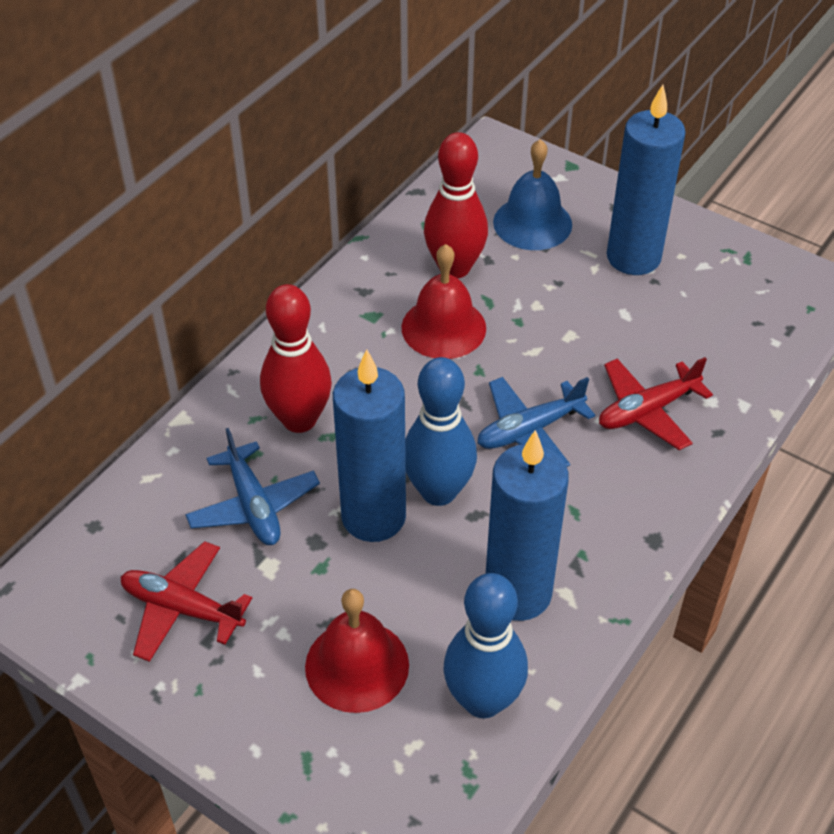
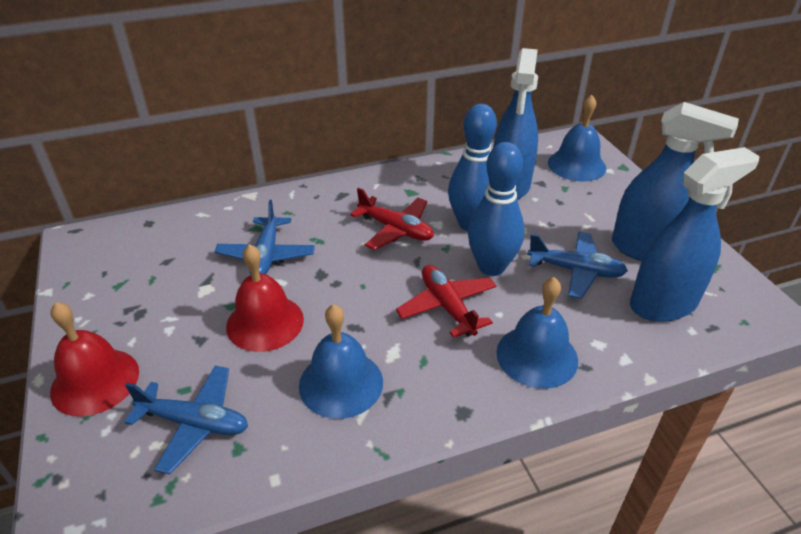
blue bell: [493,139,572,250] = 1 -> [299,304,383,419] [496,277,578,389] [548,95,606,181] = 3
blue candle: [333,350,406,542] [486,430,569,621] [607,85,686,275] = 3 -> none = 0
blue plane: [185,428,320,545] [477,377,595,467] = 2 -> [124,366,248,474] [215,200,315,274] [527,232,628,299] = 3
blue spray bottle: none = 0 -> [493,48,538,200] [612,102,739,261] [630,147,760,322] = 3
red bowling pin: [260,284,332,433] [424,132,488,278] = 2 -> none = 0

